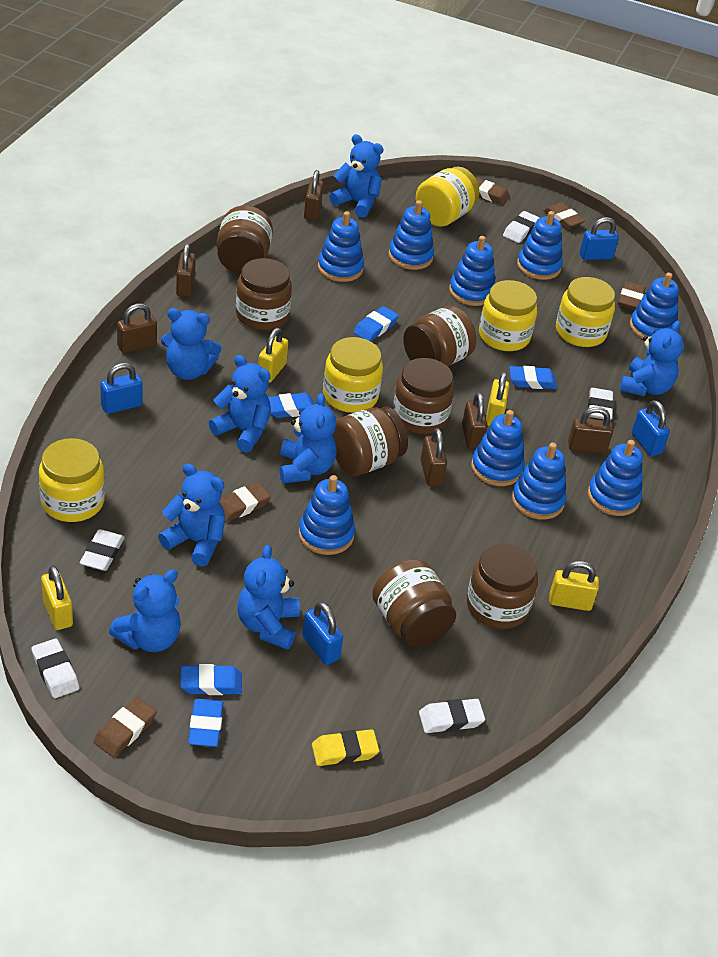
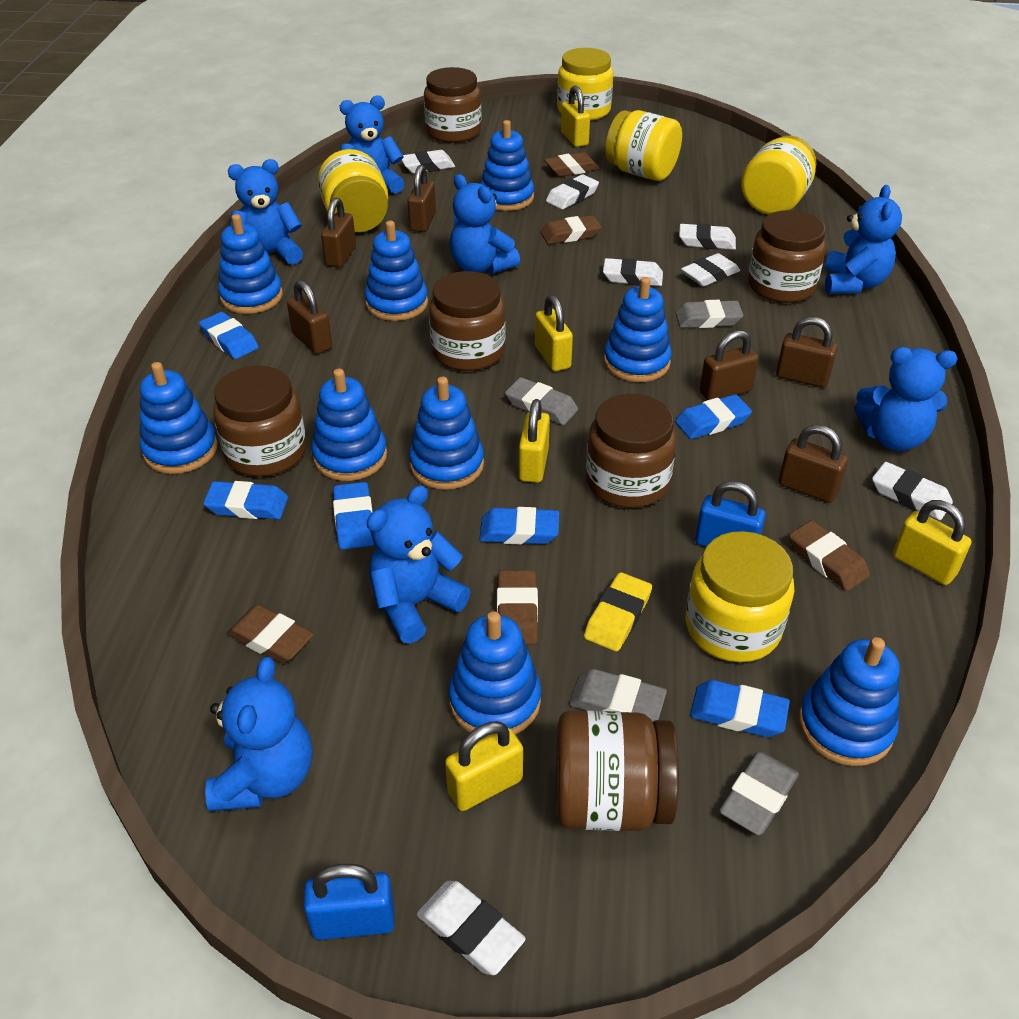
blue eraser: [180,664,242,695] [188,699,223,747] [268,393,314,418] [353,306,399,341] [509,366,557,389] = 5 -> [199,312,259,359] [203,481,288,519] [333,482,374,550] [479,507,559,544] [675,394,752,439] [690,680,790,737] = 6
blue padlock: [100,363,142,414] [302,602,343,665] [580,217,619,260] [632,400,670,456] = 4 -> [304,864,395,940] [695,481,766,547] = 2
blue teddy bear: [109,570,181,652] [158,463,225,566] [161,308,222,380] [209,355,271,453] [237,545,300,650] [280,393,337,483] [329,134,384,217] [620,321,684,396] = 8 -> [205,657,312,811] [228,159,303,265] [340,95,404,194] [367,485,471,643] [450,174,520,274] [825,185,902,294] [854,347,958,451] = 7
brown jar: [217,205,273,274] [236,258,292,330] [332,406,408,476] [372,559,456,647] [393,358,454,434] [403,306,476,366] [467,543,538,629] = 7 -> [213,366,306,477] [424,67,482,143] [429,271,506,371] [556,710,679,831] [586,394,677,508] [748,210,826,303] = 6
grey eraser: none = 0 -> [505,377,578,425] [569,669,667,723] [675,300,743,328] [719,752,799,835] = 4
white eraser: [31,639,79,698] [80,529,125,571] [419,699,485,733] [503,211,539,243] [588,388,614,420] = 5 -> [402,150,455,173] [417,881,526,975] [546,174,599,209] [603,258,663,286] [679,223,736,250] [681,253,740,286] [872,462,953,520] = 7
yellow padlock: [41,566,73,630] [258,328,288,383] [486,372,509,426] [549,561,599,611] = 4 -> [445,721,523,811] [519,399,550,483] [535,295,573,371] [561,85,590,147] [893,500,971,585] = 5

